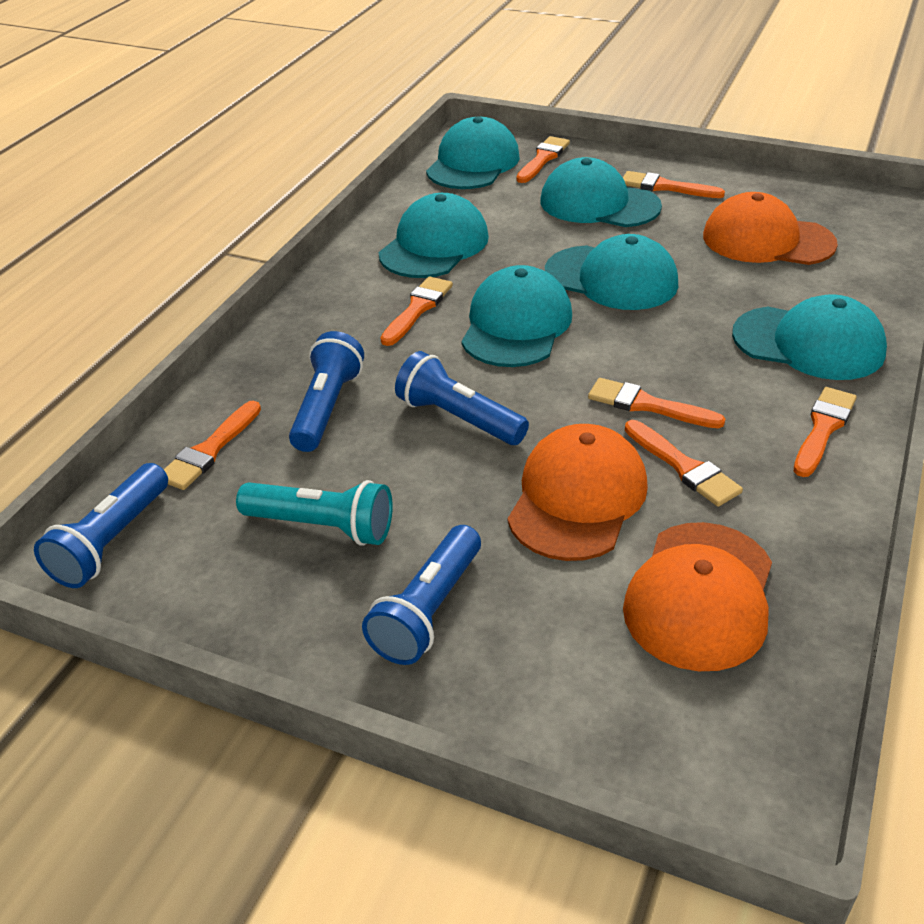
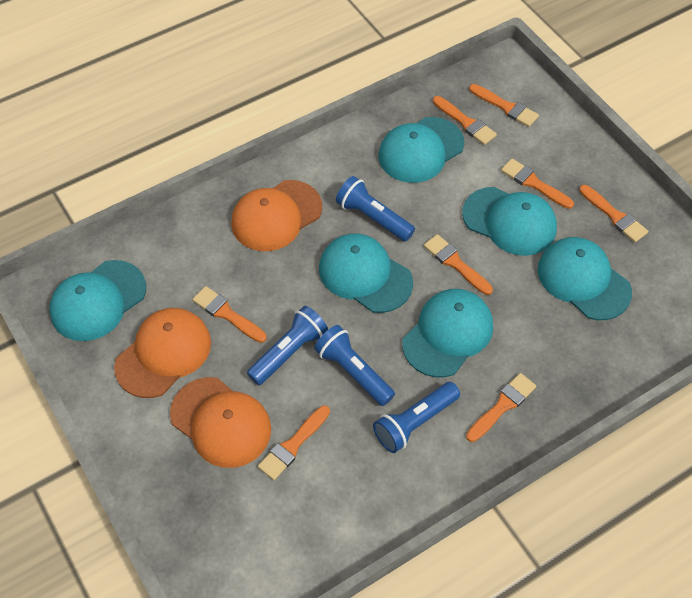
orange brush: [164,401,261,490] [381,276,453,346] [516,136,570,183] [588,378,725,428] [623,171,725,198] [625,420,743,507] [794,387,857,477] = 7 -> [192,286,266,343] [258,405,330,480] [424,234,493,295] [433,96,497,145] [466,373,536,442] [469,84,539,127] [501,159,574,209] [579,185,648,243] = 8
turquoise flashlight: [236,480,393,546] = 1 -> none = 0

